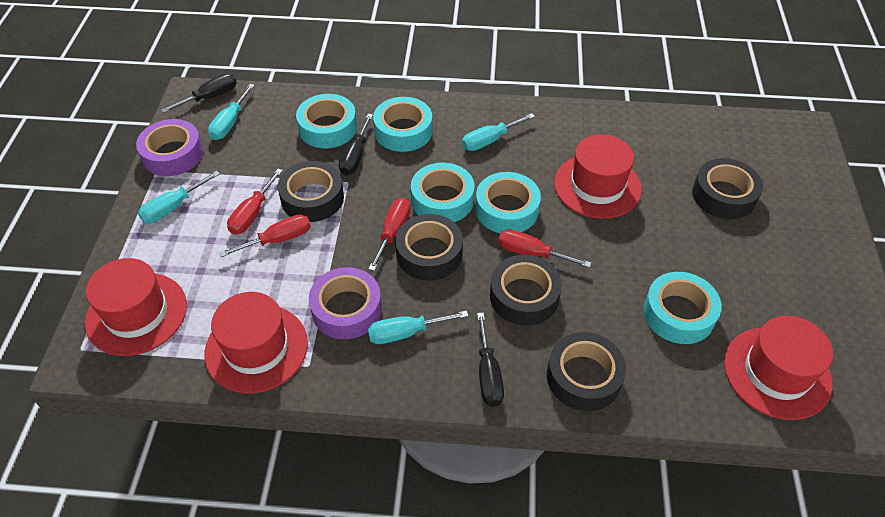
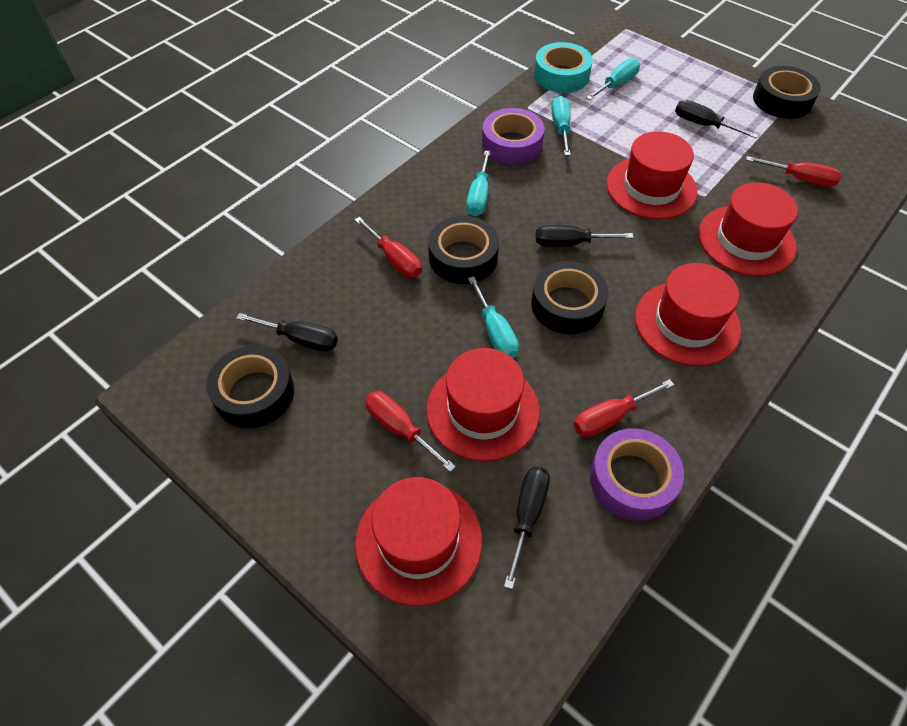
black screwdriver: [161,74,237,113] [339,114,373,175] [477,312,504,407] = 3 -> [236,313,338,351] [504,467,550,589] [536,225,634,247] [675,100,758,138] = 4
black tape: [278,161,344,222] [395,214,463,280] [490,255,562,325] [547,332,626,411] [692,158,763,219] = 5 -> [206,346,294,428] [428,216,499,284] [531,261,608,334] [753,66,821,119] = 4
red hat: [85,258,187,356] [204,292,308,393] [554,134,642,219] [724,316,833,420] = 4 -> [355,477,482,606] [426,348,540,461] [607,131,697,219] [635,263,741,366] [699,182,798,276] = 5
turquoise tape: [296,94,357,148] [373,97,433,152] [411,163,475,222] [475,172,541,233] [643,272,722,344] = 5 -> [534,42,593,93] = 1

